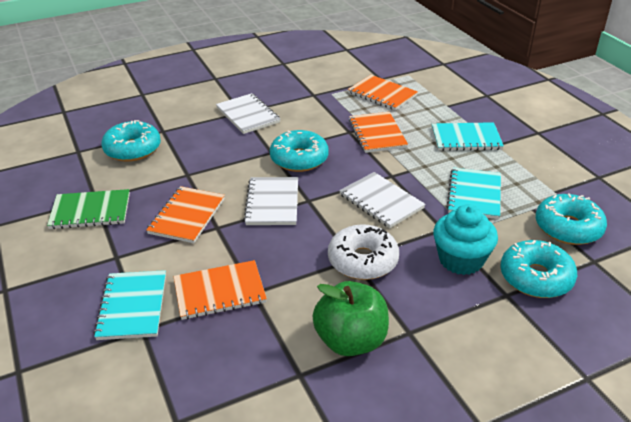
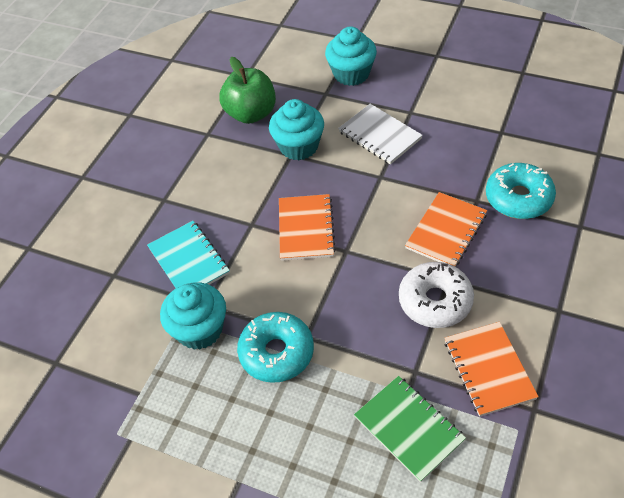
orange notebook: [146,186,225,243] [174,260,267,320] [348,75,418,110] [349,112,408,153] = 4 -> [279,194,336,261] [405,192,487,266] [445,322,539,417] = 3
turquoise cupcake: [433,204,498,275] = 1 -> [160,282,226,350] [269,99,324,160] [325,26,377,86] = 3
turquoise donut: [101,120,161,162] [270,130,329,172] [500,240,577,298] [536,194,607,245] = 4 -> [237,312,314,383] [486,163,556,219] = 2
turquoise notebook: [94,270,166,340] [432,122,504,151] [447,167,501,219] = 3 -> [147,221,230,288] = 1
white notebook: [216,93,280,134] [243,177,298,225] [339,172,425,228] = 3 -> [338,104,423,164] = 1

